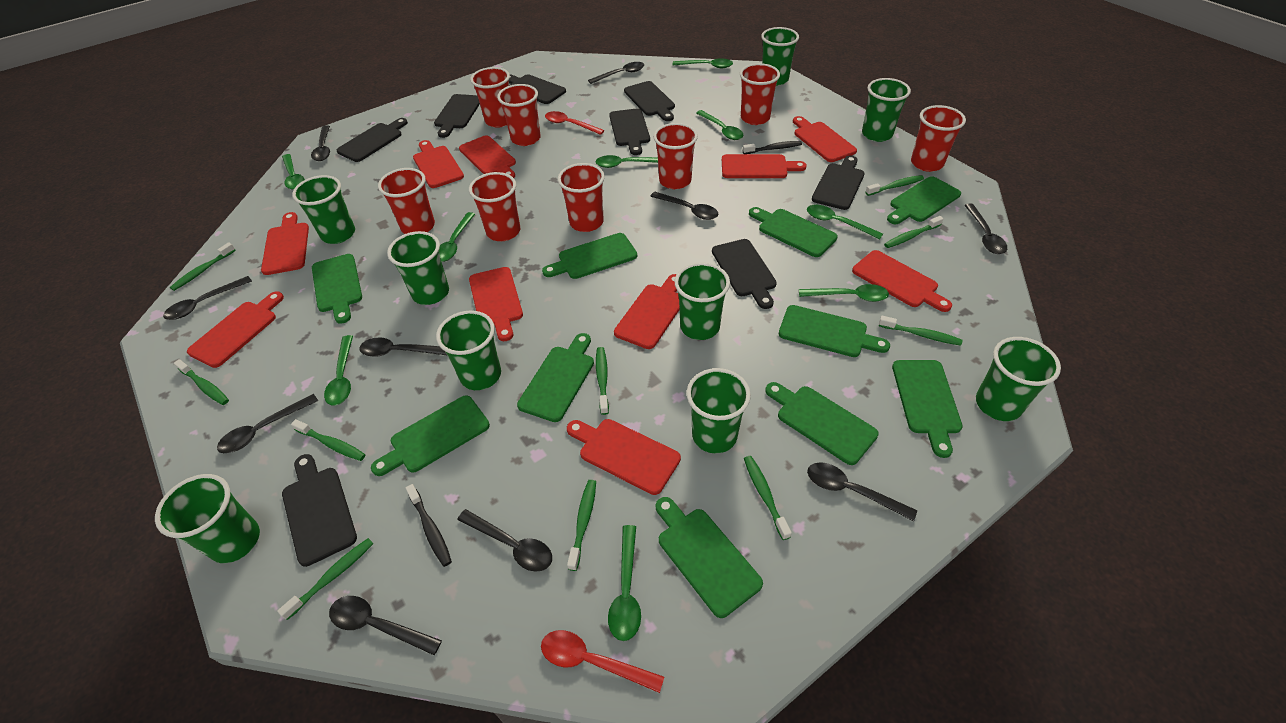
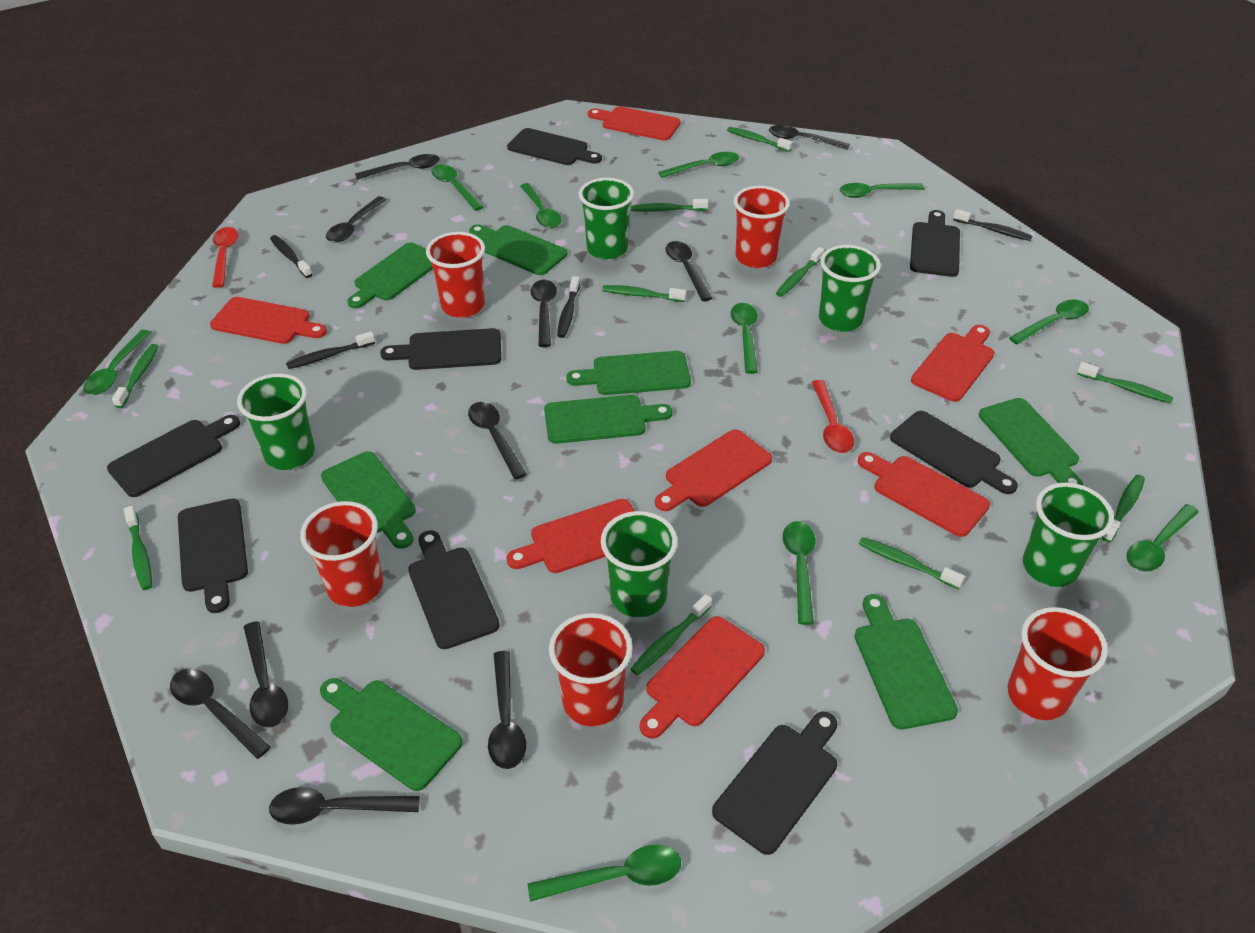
black toothbrush: [406,484,452,567] [743,141,802,154] = 2 -> [270,235,312,278] [286,331,375,369] [557,276,580,338] [953,209,1032,241] = 4
green cup: [155,474,260,563] [292,175,355,244] [387,231,449,305] [436,311,501,390] [675,263,730,340] [687,368,751,453] [761,27,799,86] [862,78,911,142] [976,337,1061,421] = 9 -> [237,373,315,470] [579,178,634,260] [601,511,678,618] [819,245,881,332] [1023,483,1114,587] = 5
green cutting board: [312,254,362,324] [371,395,490,476] [517,333,594,422] [542,233,637,279] [655,497,763,618] [749,207,838,257] [765,382,879,465] [779,305,890,357] [887,176,961,224] [892,360,963,458] = 10 -> [320,678,463,791] [321,451,416,549] [347,243,433,308] [469,224,567,275] [544,395,672,444] [566,351,691,395] [854,594,958,729] [979,398,1083,485] = 8
green spoon: [282,154,305,190] [324,335,353,406] [439,212,475,262] [596,155,658,168] [608,525,641,641] [673,58,733,68] [696,110,744,140] [799,284,889,302] [807,205,883,240] = 9 -> [83,330,151,395] [431,165,484,211] [520,183,562,228] [528,845,681,902] [658,152,739,178] [731,303,758,374] [783,521,816,625] [840,183,924,198] [1009,300,1089,344] [1126,504,1199,572] = 10
red cup: [378,168,435,234] [469,172,520,241] [470,67,510,128] [497,84,541,146] [558,163,605,232] [653,123,698,189] [740,63,780,125] [911,105,966,172] = 8 -> [300,501,383,607] [426,232,485,318] [549,613,633,726] [734,186,790,268] [1007,607,1108,720] = 5
red cutting board: [187,291,284,368] [261,212,309,275] [413,140,464,188] [459,135,516,178] [469,267,523,341] [567,419,681,495] [614,274,680,349] [722,154,807,178] [793,116,857,162] [852,250,952,312] = 10 -> [210,297,327,344] [506,499,635,573] [588,106,681,141] [640,616,765,739] [655,430,772,511] [858,452,990,537] [911,325,995,402] = 7

